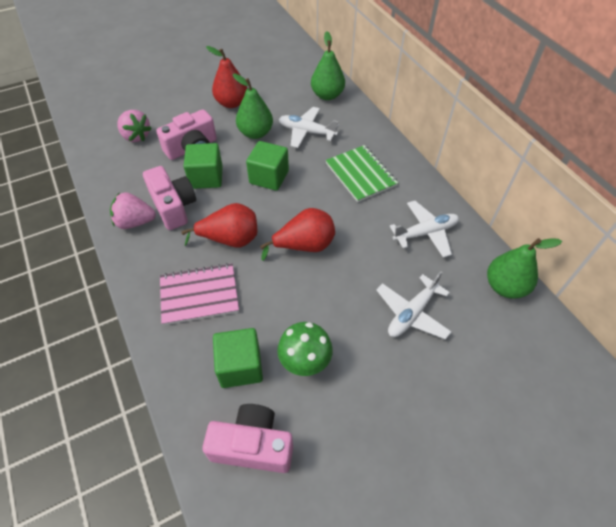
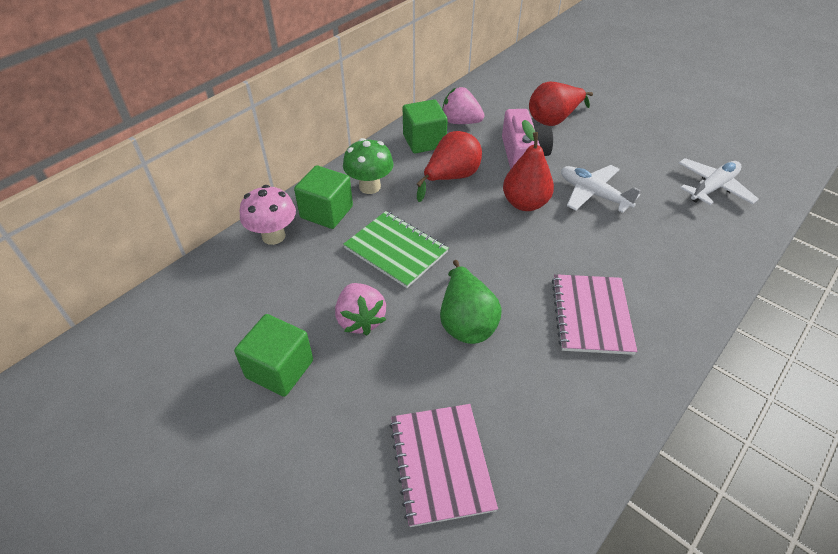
green pear: [233,73,273,139] [311,32,345,100] [487,238,562,299] = 3 -> [440,260,502,344] = 1
pink camera: [143,166,196,230] [156,109,217,160] [202,404,293,473] = 3 -> [502,109,553,169] = 1
pink mushroom: none = 0 -> [240,185,296,245] = 1
pink notebook: [160,263,239,325] = 1 -> [390,404,498,527] [552,274,638,355] = 2
white plane: [279,107,339,148] [376,271,451,340] [389,201,459,258] = 3 -> [561,165,641,213] [679,158,759,205] = 2

